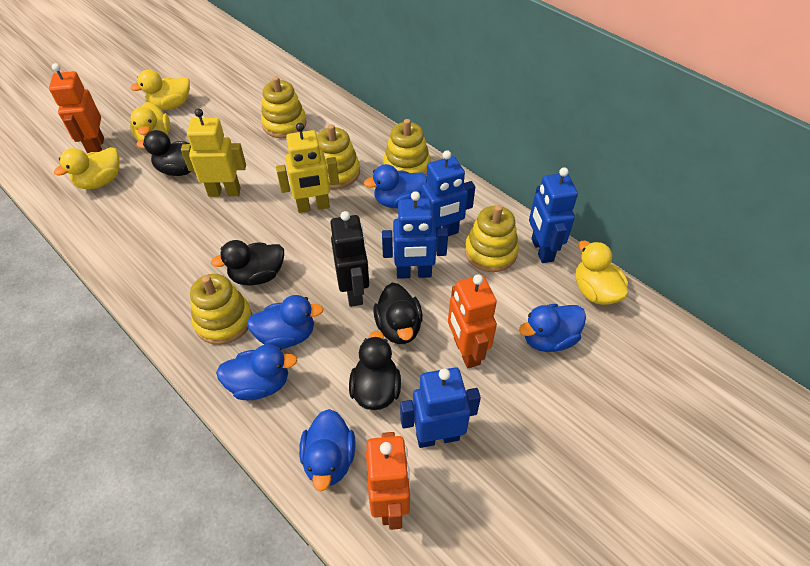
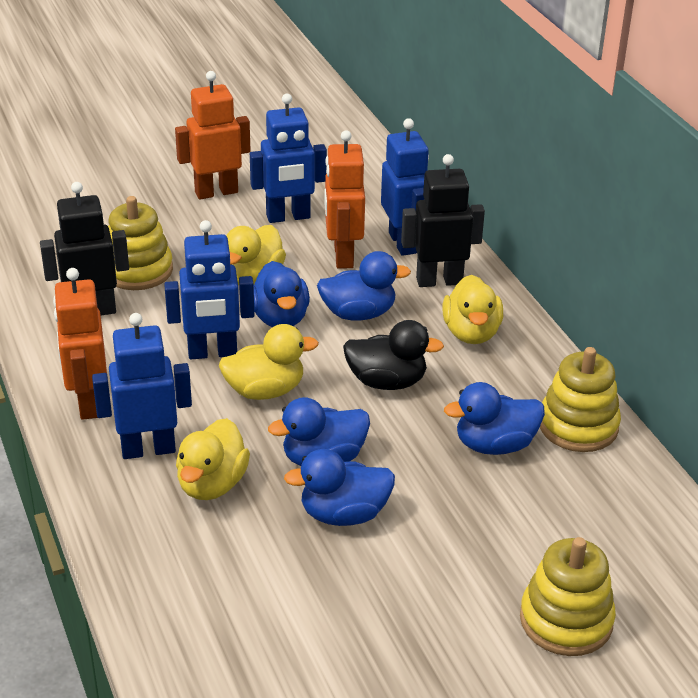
black duck: [136,130,192,176] [211,240,284,285] [349,331,401,410] [373,283,423,344] = 4 -> [343,320,444,390] = 1
black robot: [330,211,369,307] = 1 -> [40,182,129,315] [401,154,485,287] = 2
yellow robot: [181,109,246,197] [276,123,339,213] = 2 -> none = 0
yellow stacking toy: [190,274,252,345] [261,76,307,138] [317,124,360,189] [383,119,431,176] [465,205,519,272] = 5 -> [108,196,173,290] [520,537,616,656] [540,347,621,452] = 3

